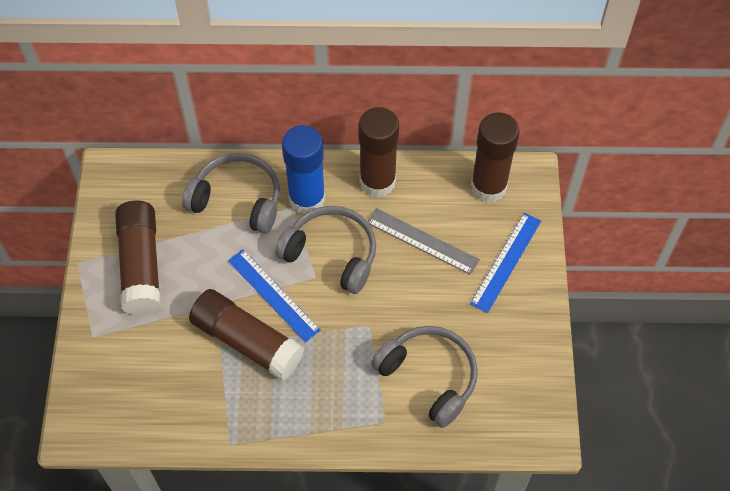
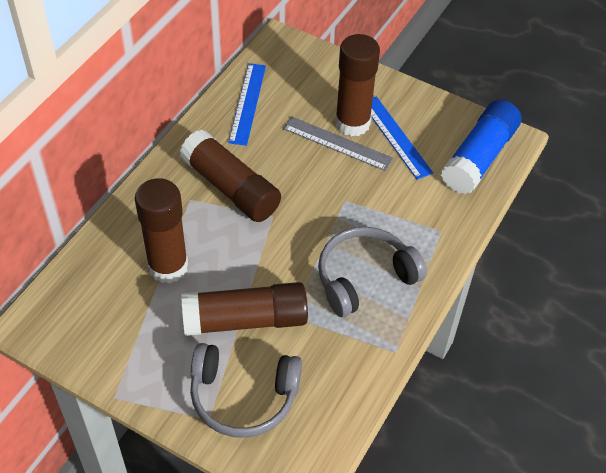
grey headphones: [182,153,280,234] [275,206,376,294] [371,326,478,428] = 3 -> [190,343,302,438] [318,227,427,317] = 2

